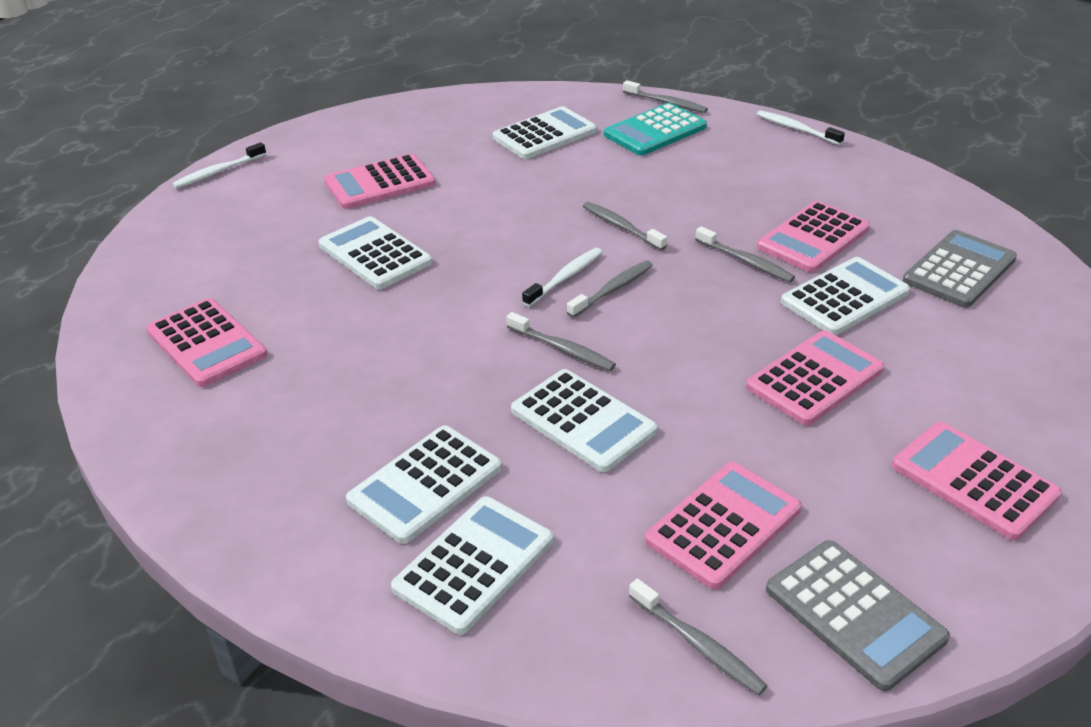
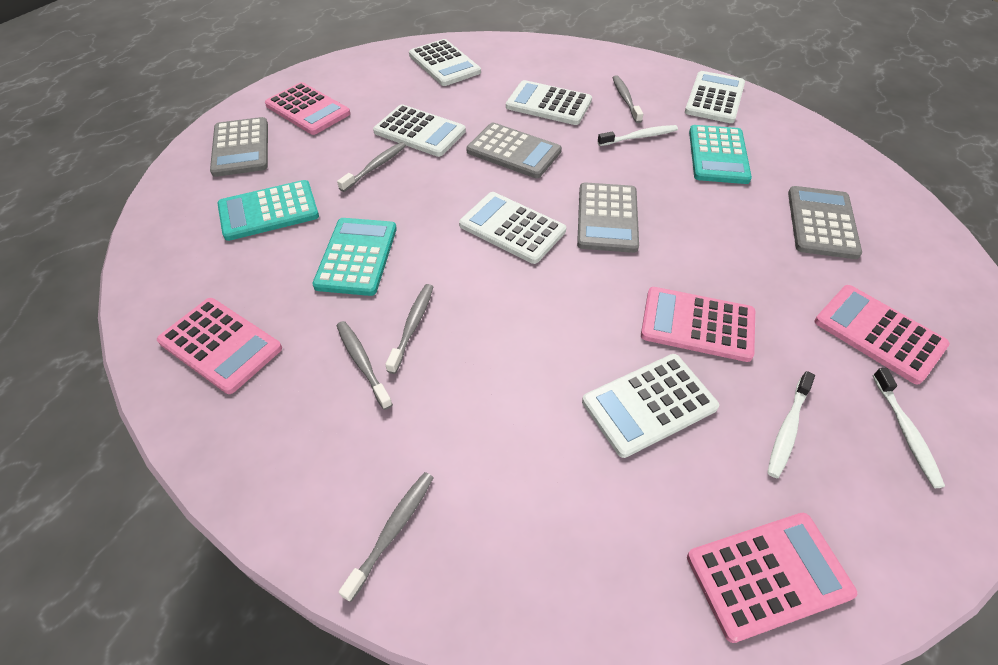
grey calculator: [766,540,950,691] [903,230,1017,308] = 2 -> [210,117,268,177] [466,123,562,178] [577,182,639,253] [788,186,862,259] = 4
grey toothbrush: [506,312,616,371] [567,260,653,318] [583,202,667,250] [623,80,708,113] [629,579,768,695] [695,226,795,282] = 6 -> [337,142,406,192] [337,321,393,410] [339,472,434,602] [385,284,433,374] [612,75,643,123] = 5
pink calculator: [146,298,267,387] [324,154,436,209] [645,462,802,589] [746,330,884,425] [757,201,870,272] [892,422,1062,540] = 6 -> [157,298,282,394] [265,82,350,135] [641,287,755,362] [687,513,857,643] [814,285,950,385] = 5
turquoise calculator: [604,103,707,156] = 1 -> [217,180,319,241] [312,218,397,296] [689,125,752,184] = 3

